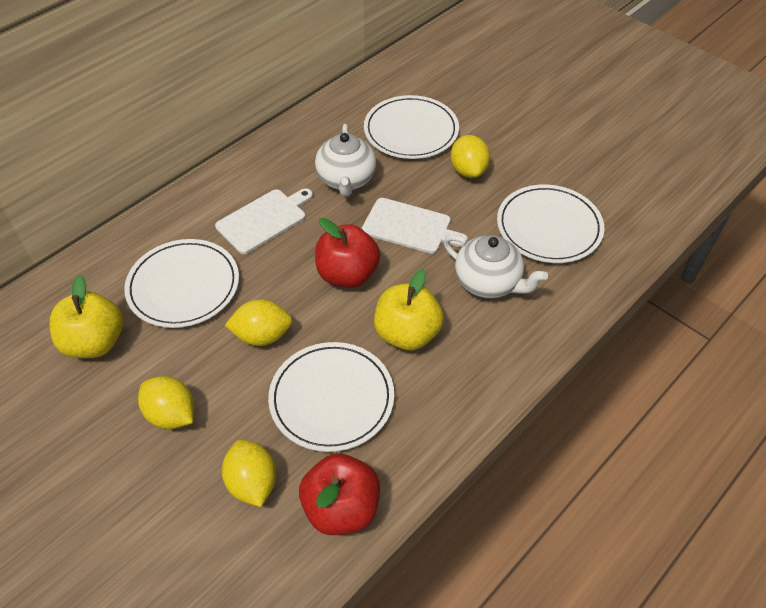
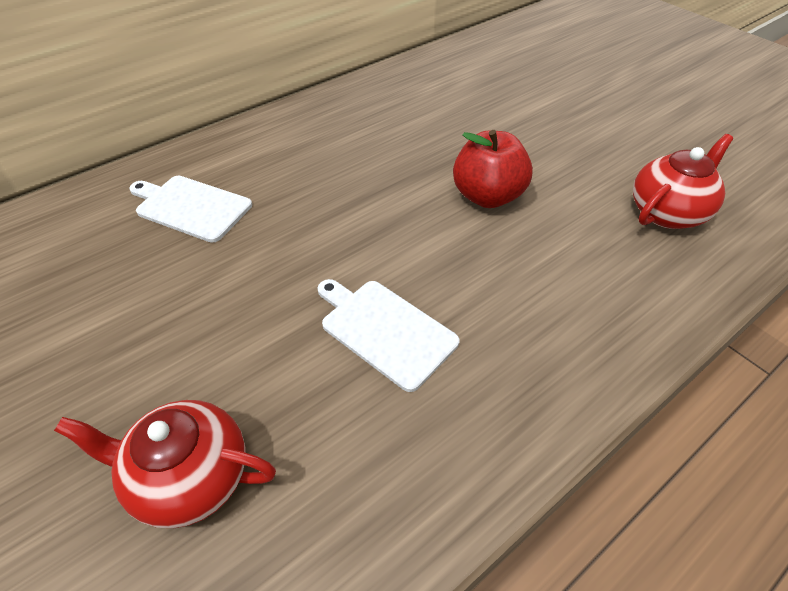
red apple: [299,453,380,535] [315,218,380,288] = 2 -> [453,130,533,208] = 1
red teapot: none = 0 -> [54,400,276,528] [633,134,733,229] = 2
white plate: [124,239,239,328] [268,342,394,452] [364,95,459,159] [497,184,604,263] = 4 -> none = 0
white teapot: [315,124,377,196] [444,235,548,298] = 2 -> none = 0
yellow apple: [49,275,123,358] [374,269,444,351] = 2 -> none = 0
yellow lemon: [138,376,194,429] [222,440,276,507] [225,299,293,346] [451,135,490,178] = 4 -> none = 0

